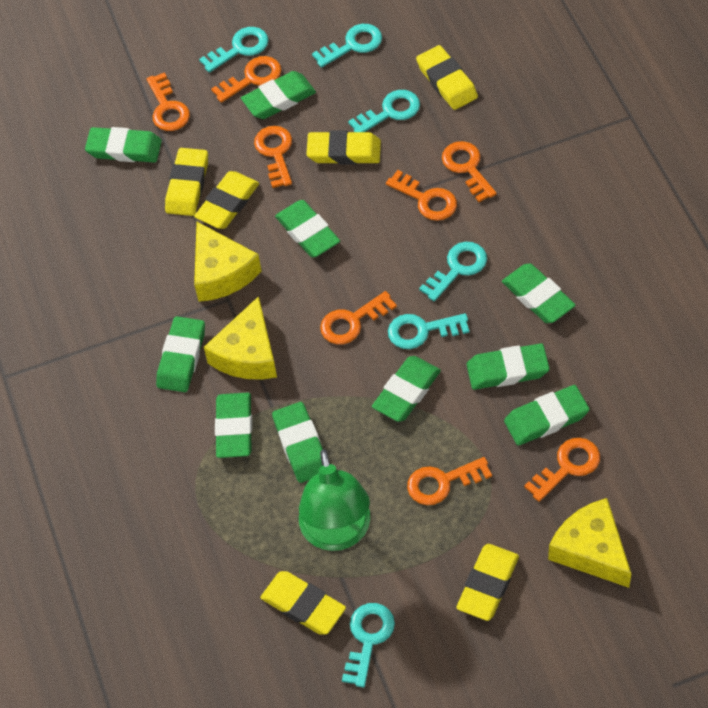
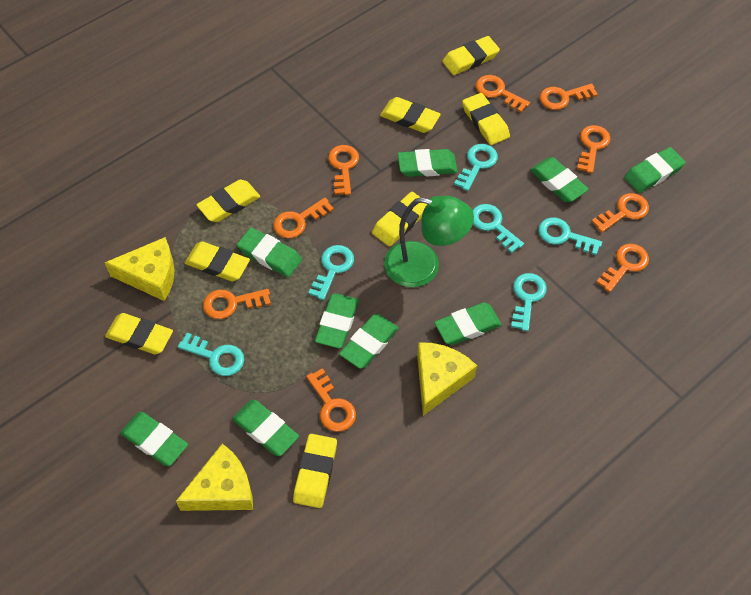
green eraser: [85,127,162,163] [156,316,205,392] [215,393,252,458] [241,71,316,119] [272,402,323,483] [275,200,340,257] [372,356,441,422] [466,343,550,390] [502,263,576,323] [504,385,590,446] = 10 -> [120,412,188,466] [232,400,299,456] [237,228,302,277] [315,293,359,348] [339,314,399,369] [397,149,458,177] [434,302,502,345] [530,157,589,202] [624,147,686,193] = 9
orange key: [147,72,190,131] [211,56,281,103] [254,126,292,188] [320,291,397,344] [386,170,457,221] [407,457,492,505] [442,141,497,202] [524,438,600,502] = 8 -> [203,289,271,319] [273,198,334,238] [306,368,356,432] [328,145,359,195] [476,75,530,112] [540,83,598,110] [577,125,611,173] [591,193,649,233] [596,244,649,292] = 9
yellow eraser: [165,148,208,216] [194,171,259,229] [260,571,346,635] [306,131,381,165] [416,45,478,110] [457,544,519,621] = 6 -> [105,313,173,354] [185,241,250,282] [196,179,260,222] [293,434,337,508] [372,192,427,247] [380,97,441,133] [442,36,500,75] [462,93,510,145] = 8

